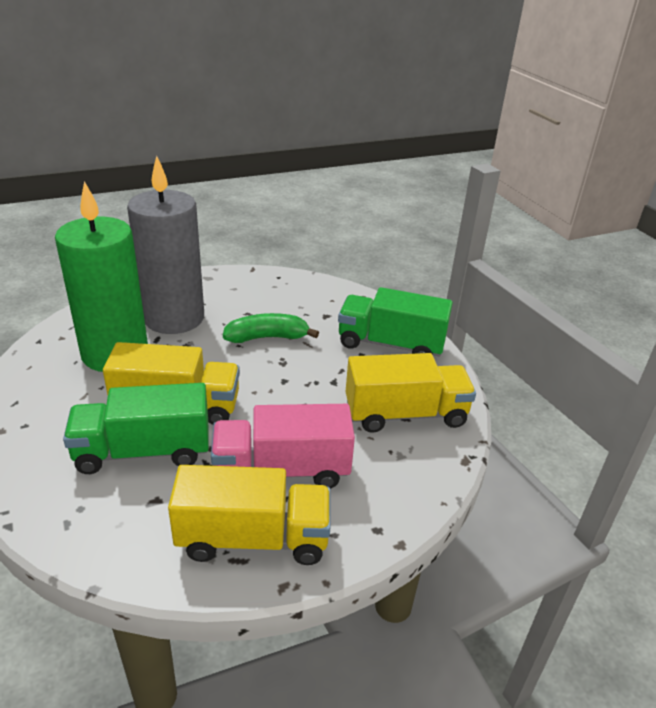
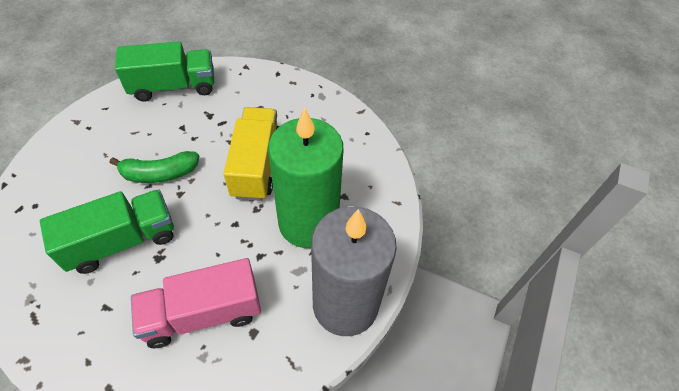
yellow truck: [103,342,240,425] [168,465,330,565] [346,353,476,433] = 3 -> [224,107,280,201] = 1

